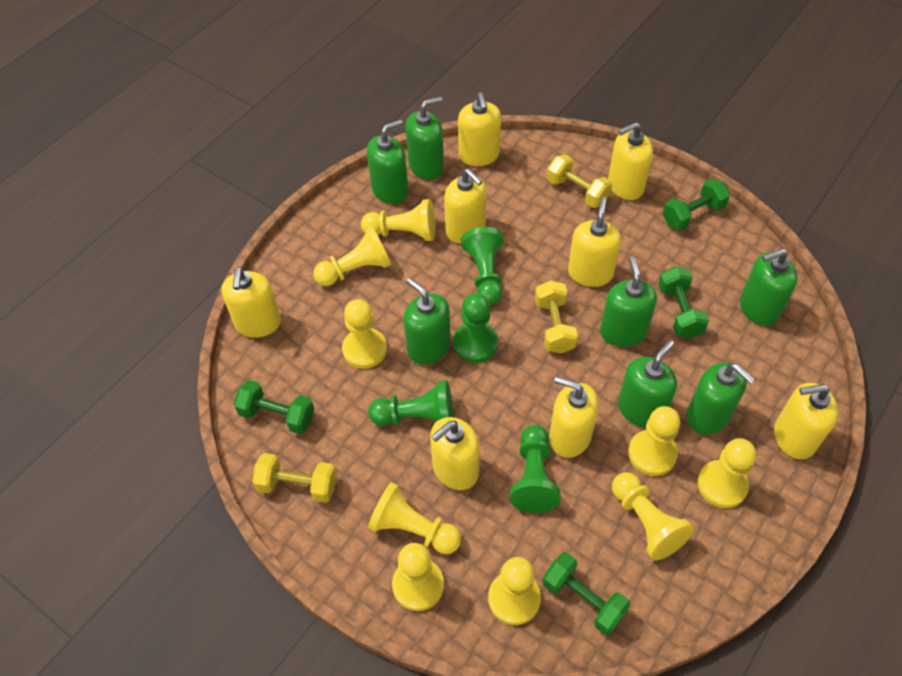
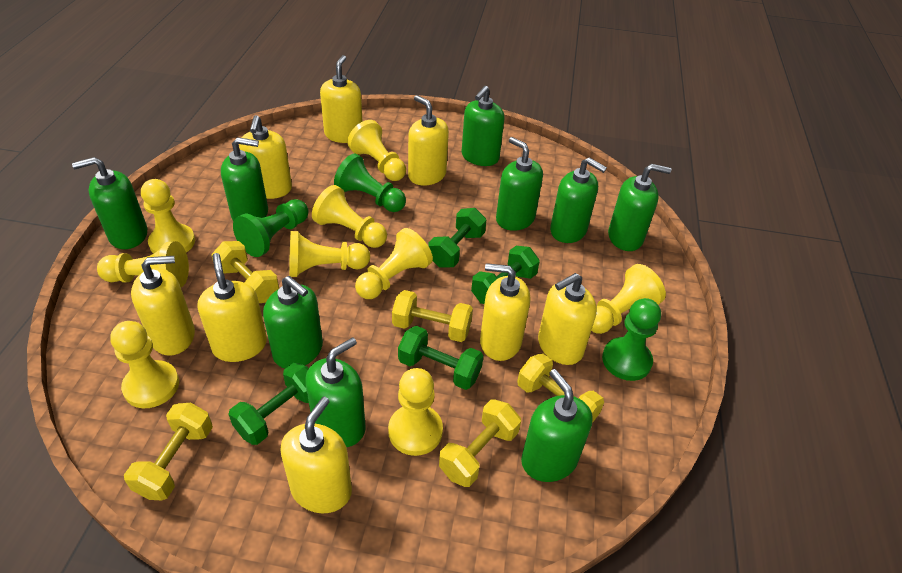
green pawn: [368,380,454,426] [453,293,498,363] [461,227,504,305] [510,425,561,513] = 4 -> [233,199,309,257] [334,153,406,212] [602,298,661,381] = 3
green soap dispenser: [367,119,408,204] [403,278,451,364] [406,96,444,180] [600,257,657,347] [618,340,677,428] [687,362,755,435] [740,248,798,326] = 7 -> [72,157,147,249] [221,137,268,221] [263,276,323,369] [305,337,366,447] [462,86,505,166] [496,137,543,231] [521,369,593,482] [550,157,607,243] [608,164,671,251] = 9
yellow dumbbell: [252,453,337,503] [535,280,578,353] [547,154,612,208] = 3 -> [124,403,213,500] [211,241,279,303] [392,290,473,342] [439,399,521,487] [517,354,604,423] = 5

